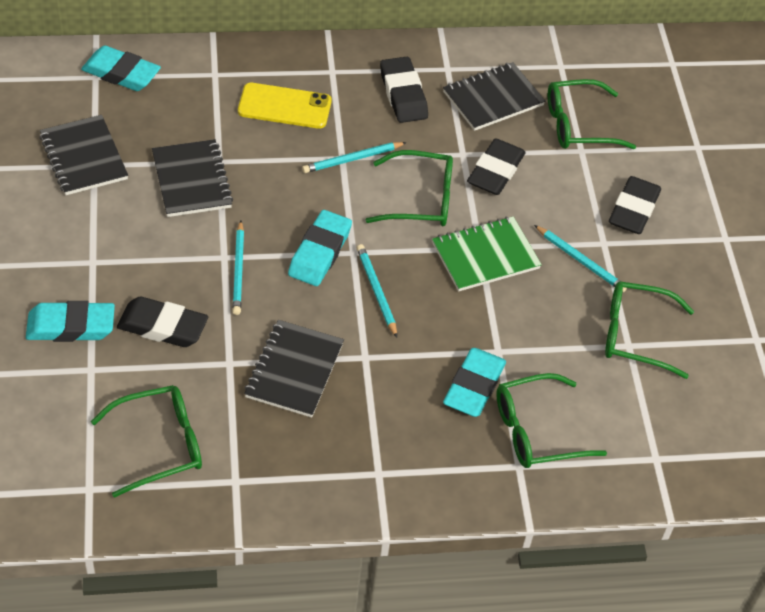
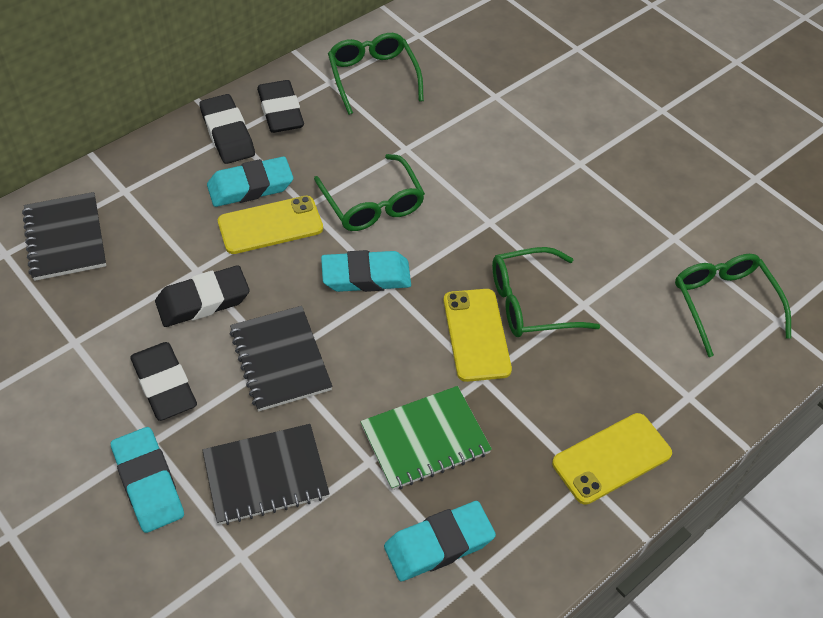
black notebook: [39,115,128,195] [152,139,233,217] [244,320,344,418] [443,62,545,131] = 4 -> [22,192,106,281] [202,424,330,525] [230,306,333,411] = 3
green glasses: [91,385,202,498] [366,150,453,226] [496,373,607,468] [548,79,636,149] [605,281,694,379] = 5 -> [314,154,425,231] [328,33,424,115] [492,247,600,337] [675,254,791,357] = 4
turquoise pencil: [232,220,244,315] [302,142,407,173] [357,244,397,338] [534,225,627,292] = 4 -> none = 0
yellow phone: [238,83,332,129] = 1 -> [218,196,323,254] [444,289,512,382] [552,413,672,505] = 3

